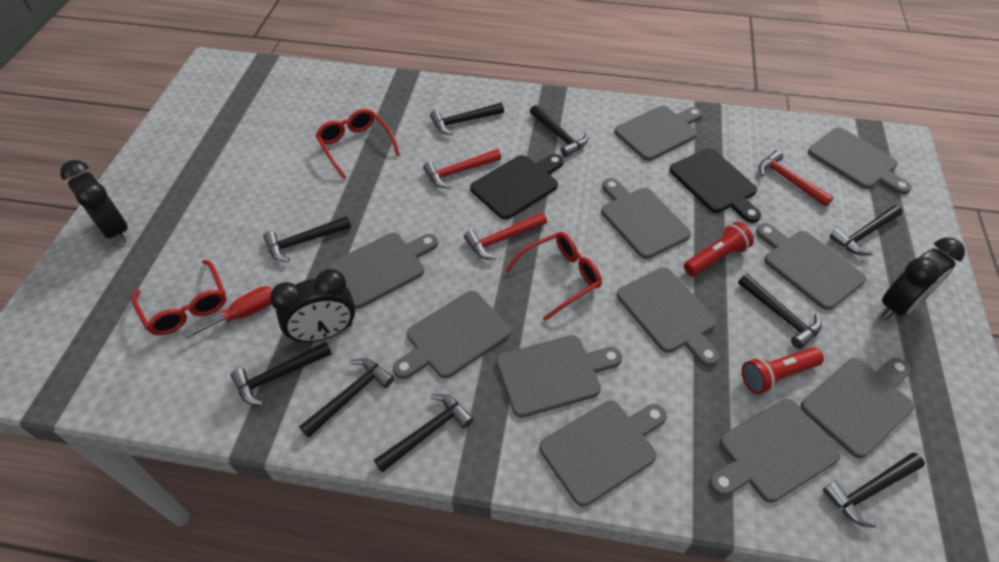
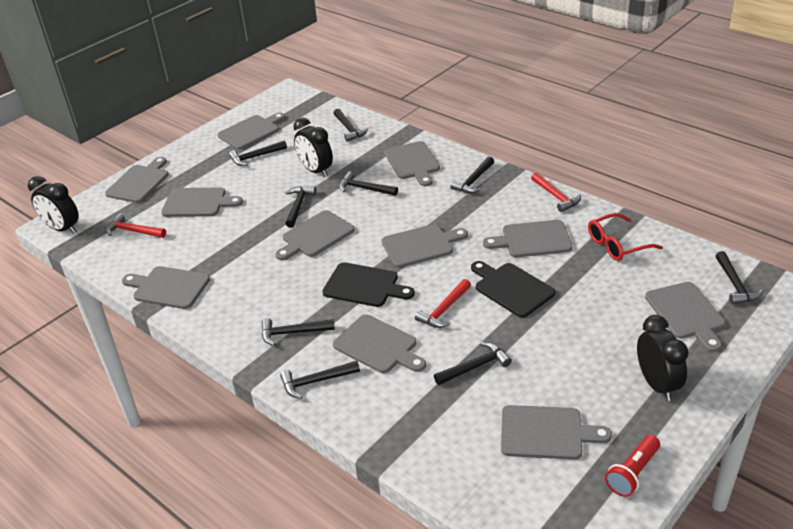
red flashlight: [684,222,754,276] [742,348,824,394] = 2 -> [605,435,660,497] = 1
red glasses: [131,260,226,335] [316,109,400,179] [505,232,602,321] = 3 -> [588,213,663,261] = 1
red screwdriver: [184,286,272,340] = 1 -> none = 0

